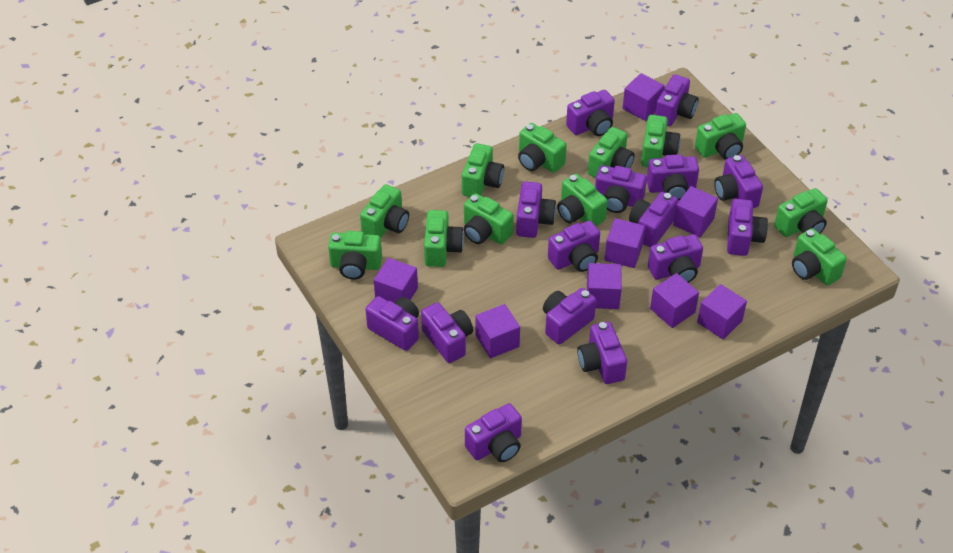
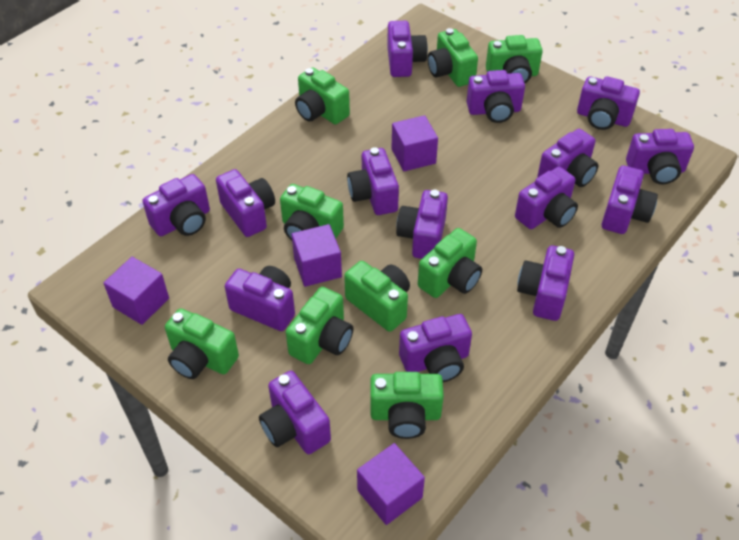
green camera: [328,231,382,279] [360,184,409,238] [424,210,464,267] [462,143,504,197] [464,193,514,245] [518,123,567,173] [557,174,608,226] [588,127,635,178] [641,115,680,167] [695,113,746,160] [774,188,828,237] [792,228,847,286] = 12 -> [165,308,239,379] [280,184,344,240] [286,287,353,364] [295,67,350,125] [344,261,410,332] [370,372,444,439] [418,228,482,298] [427,28,478,87] [486,35,543,83] = 9
purple cube: [374,258,418,303] [476,304,520,358] [587,263,622,309] [604,218,645,268] [623,73,665,121] [650,273,699,328] [673,186,718,237] [697,284,747,340] = 8 -> [104,257,169,325] [292,224,342,287] [357,443,425,525] [391,115,438,171] = 4

